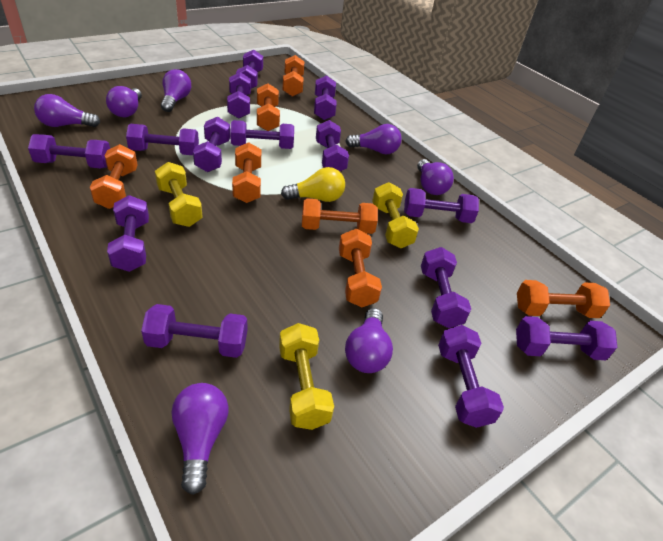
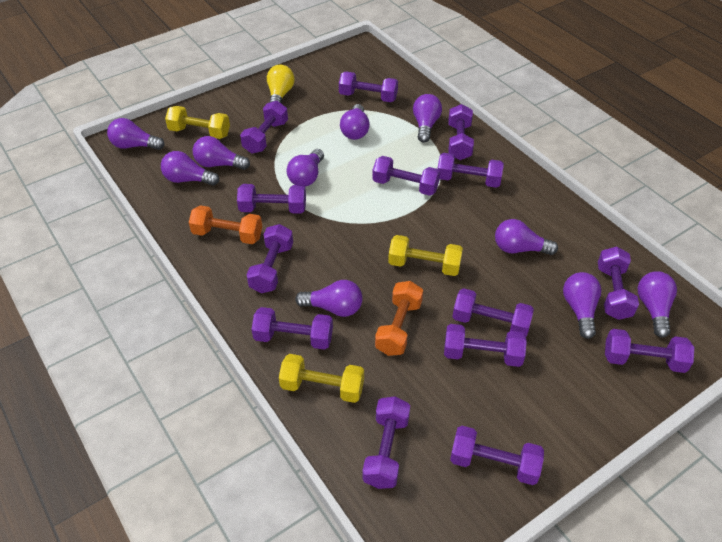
orange dumbbell: [90,144,137,209] [232,142,261,203] [257,83,280,131] [282,55,304,97] [302,198,378,234] [339,229,382,307] [517,280,610,318] = 7 -> [189,205,262,244] [375,281,423,356] = 2
purple light bulb: [34,94,100,127] [106,86,142,117] [161,69,191,112] [171,383,228,495] [345,124,402,154] [345,308,393,373] [417,159,454,195] = 7 -> [107,118,165,150] [161,151,219,186] [193,136,250,170] [286,149,324,187] [295,280,363,317] [340,104,370,140] [413,94,442,142] [495,219,558,255] [563,272,602,339] [638,271,677,338] = 10

